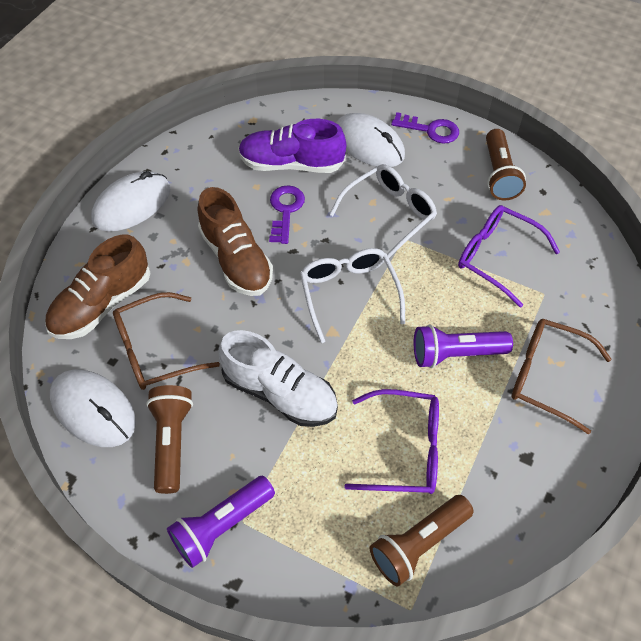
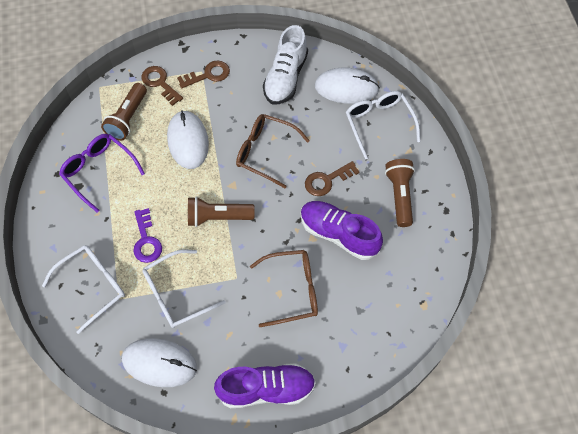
brown key: none = 0 -> [141,66,183,106] [177,61,230,88] [305,161,359,196] = 3
brown shoe: [45,234,151,339] [198,187,273,296] = 2 -> none = 0
purple flashlight: [167,476,275,568] [414,325,513,368] = 2 -> none = 0
purple glasses: [344,389,439,494] [458,205,560,308] = 2 -> [59,134,145,213] = 1
purple key: [269,185,305,244] [391,112,459,144] = 2 -> [133,208,162,263] = 1
purple shoe: [238,119,346,173] = 1 -> [214,363,316,408] [301,201,383,260] = 2
white glasses: [300,248,405,343] [329,164,437,258] = 2 -> [42,245,125,334] [142,249,226,328] [346,91,420,160] = 3

